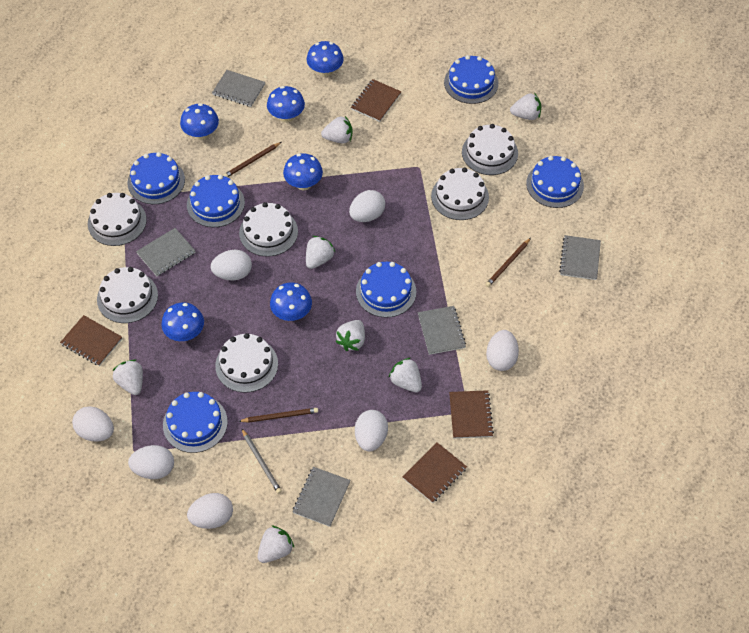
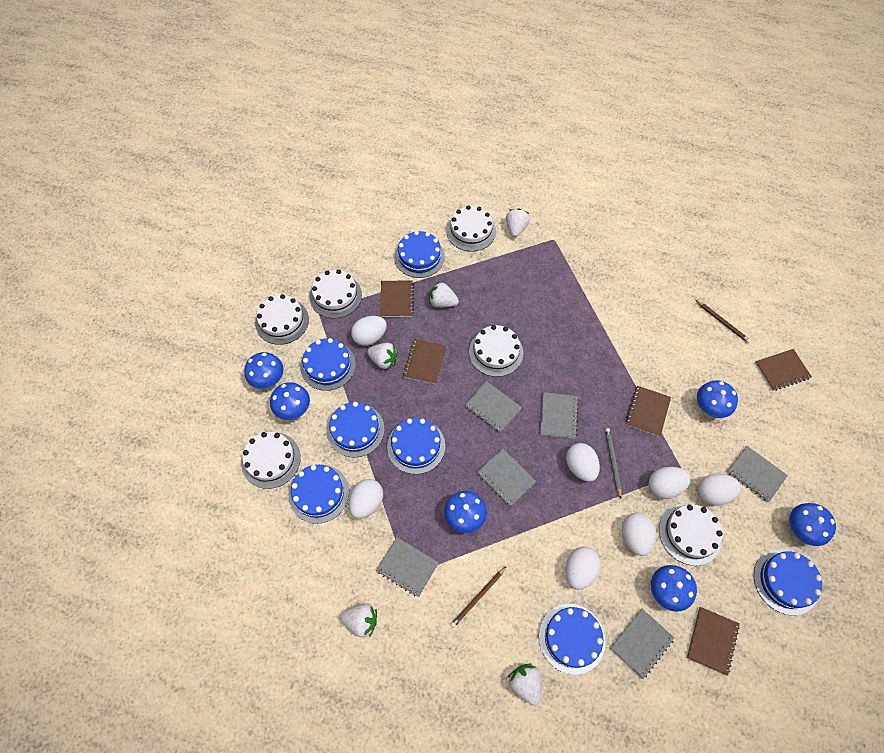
blue cake: [127,152,185,204] [163,392,228,453] [187,175,245,227] [356,262,416,318] [444,55,498,104] [526,156,584,208] = 6 -> [289,465,349,524] [300,338,356,391] [327,402,385,458] [387,418,445,474] [394,231,445,278] [539,604,605,675] [754,549,822,615] = 7
brown notebook: [60,315,122,366] [351,79,401,122] [403,442,467,503] [449,390,494,439] = 4 -> [380,280,414,317] [403,339,446,384] [625,386,671,437] [686,607,740,676] [755,349,812,391] = 5
brown pencil: [223,142,281,177] [238,408,318,423] [485,238,531,287] = 3 -> [450,566,507,628] [696,300,751,343] = 2
grey notebook: [136,228,195,276] [212,70,265,107] [292,467,351,527] [418,306,466,355] [559,235,601,280] = 5 -> [376,537,439,597] [465,381,522,432] [477,449,536,506] [540,392,579,438] [610,609,674,679] [727,446,788,502] = 6
white strawberry: [112,360,143,395] [258,525,294,563] [306,236,335,269] [321,116,353,144] [335,320,365,351] [389,358,422,392] [510,93,541,120] = 7 -> [340,604,377,637] [367,343,398,369] [429,282,459,307] [506,208,530,237] [508,663,541,706] = 5

